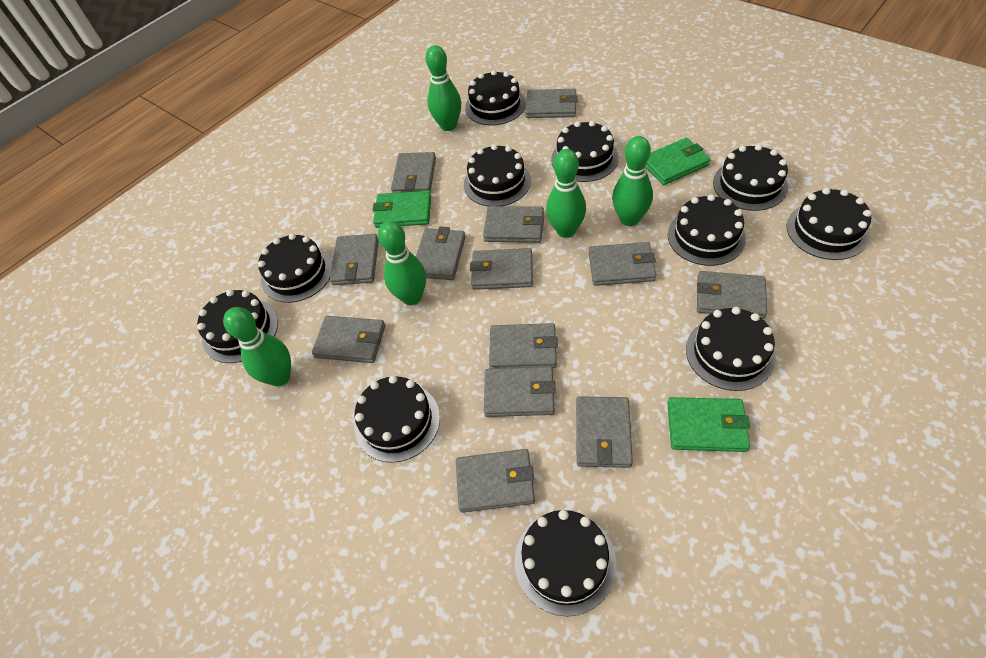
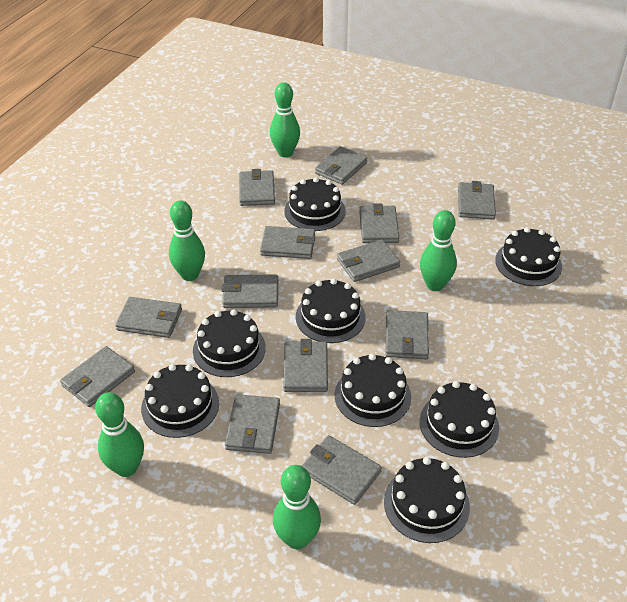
black cake: [197,289,278,363] [258,233,332,303] [354,376,440,463] [464,144,531,206] [465,70,526,125] [515,510,616,616] [551,121,619,182] [668,194,746,266] [686,307,776,391] [713,144,788,211] [787,188,872,260] = 11 -> [141,364,219,438] [193,309,266,377] [284,177,346,231] [296,279,366,343] [335,354,411,427] [384,457,470,543] [420,381,499,458] [495,227,562,286] = 8
green wallet: [373,190,431,228] [646,138,710,185] [667,397,750,452] = 3 -> none = 0

